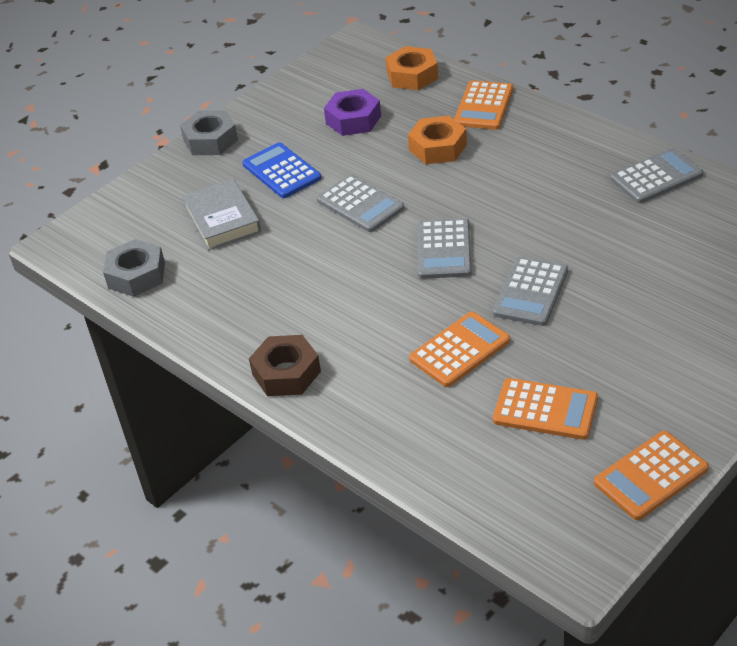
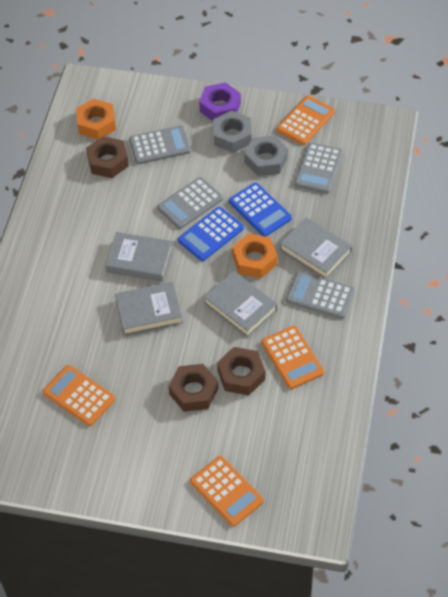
blue calculator: [242,142,321,198] = 1 -> [178,207,244,261] [229,182,292,237] = 2
brown nut: [249,335,321,396] = 1 -> [86,136,129,178] [168,364,218,412] [217,347,265,395] = 3
grey book: [182,179,261,250] = 1 -> [105,232,173,282] [115,282,183,336] [204,271,277,337] [280,217,352,279] = 4

